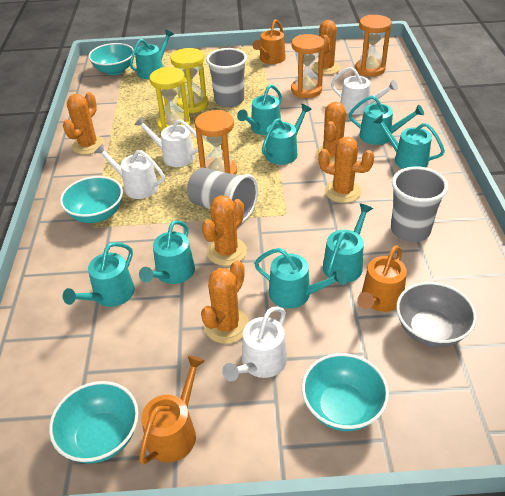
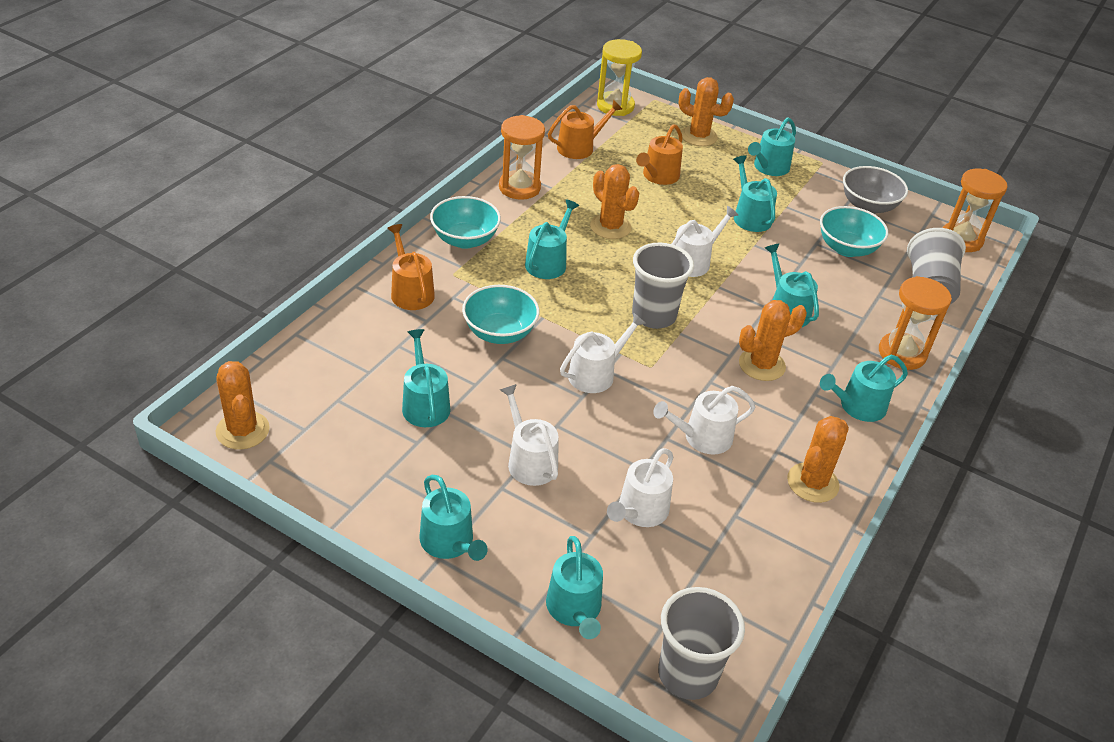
orange cactus: [63,92,105,155] [201,260,249,344] [202,195,247,266] [312,20,340,75] [315,102,346,164] [318,137,374,203] = 6 -> [216,361,270,450] [590,164,639,239] [679,77,734,146] [739,300,807,381] [787,416,849,503] = 5
turquoise bowl: [49,381,139,464] [60,176,123,223] [88,43,134,75] [302,353,389,431] = 4 -> [430,196,501,249] [462,285,540,344] [820,206,888,257] = 3
turquoise watering can: [63,242,135,307] [130,29,174,79] [139,220,195,284] [237,84,282,135] [254,248,347,309] [262,104,312,165] [323,203,373,283] [349,95,424,145] [373,114,445,169] = 9 -> [402,329,451,427] [419,475,488,561] [525,199,579,279] [546,536,603,639] [733,155,777,232] [748,117,796,176] [765,243,819,327] [820,355,908,422] = 8
white watering can: [94,144,165,199] [134,116,204,167] [222,307,287,381] [331,67,398,115] = 4 -> [500,384,559,486] [560,313,646,393] [607,448,673,527] [653,386,755,455] [672,206,738,277] = 5
yellow hourglass: [149,67,191,132] [170,48,209,113] = 2 -> [597,39,642,116] = 1

